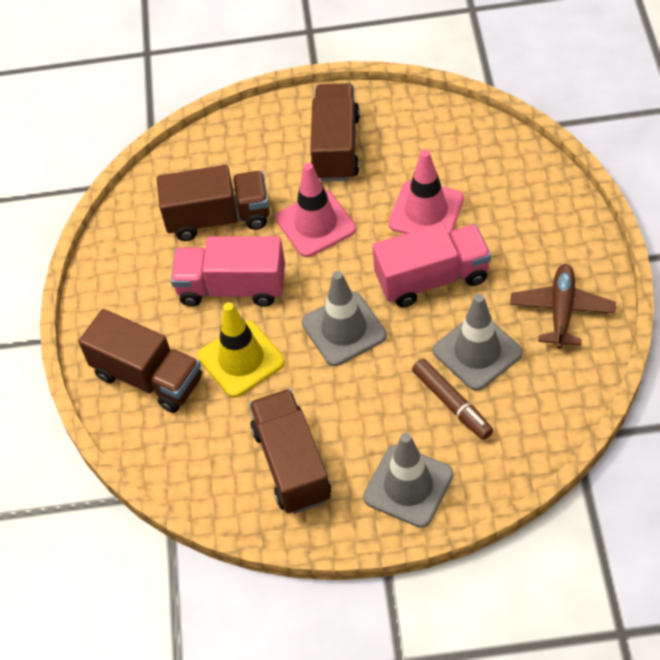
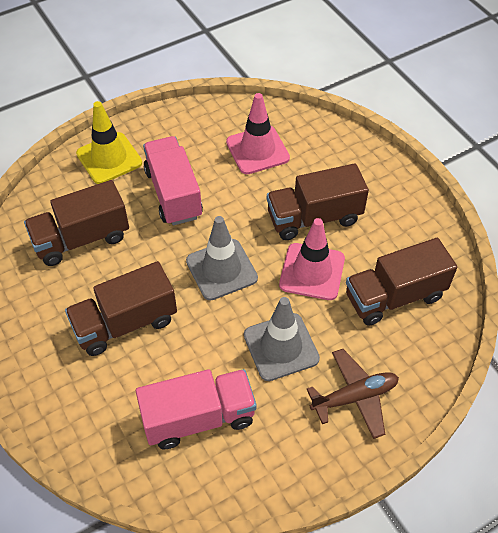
brown marker: [412,359,493,440] = 1 -> none = 0
grey traffic cone: [302,271,387,366] [363,433,454,528] [433,294,523,391] = 3 -> [186,216,258,300] [244,297,320,381] = 2

